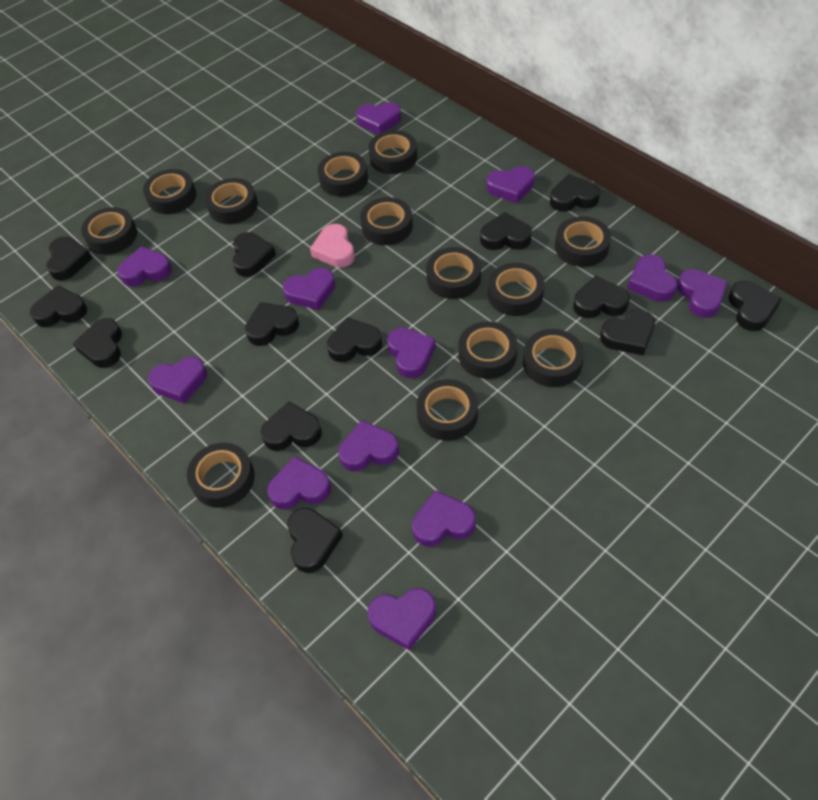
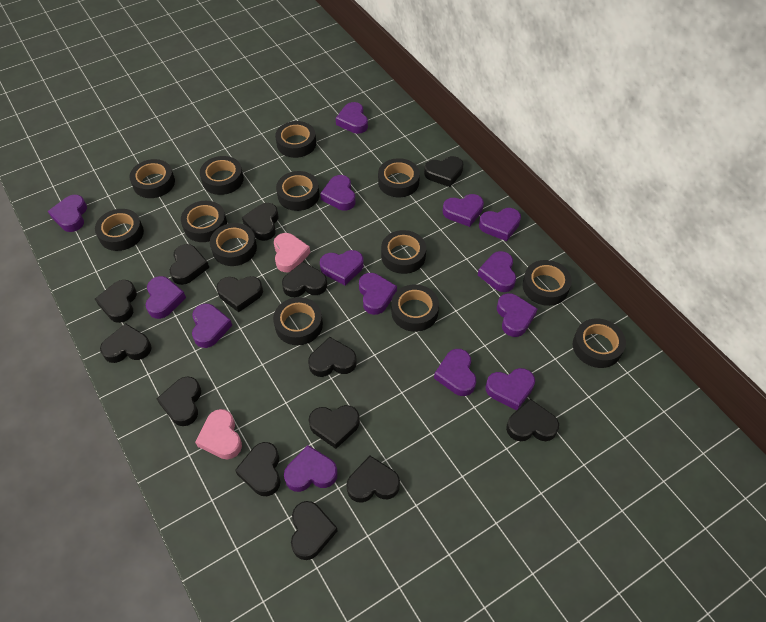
black heart: [30,286,87,327] [46,237,92,280] [73,318,122,368] [232,232,276,277] [245,302,299,346] [261,402,322,451] [287,508,343,573] [327,317,382,362] [480,212,532,250] [550,174,600,212] [573,276,630,318] [600,309,655,355] [729,280,782,331] = 13 -> [95,280,137,323] [100,324,152,363] [157,376,201,426] [170,244,209,285] [216,276,263,312] [235,442,281,496] [242,203,279,241] [282,262,327,297] [291,501,338,560] [308,337,357,377] [309,405,360,449] [346,456,400,503] [424,156,463,187] [506,399,559,441] = 14
pink heart: [310,224,355,268] = 1 -> [195,409,242,459] [274,233,311,272] = 2
purple heart: [117,246,172,286] [148,357,207,403] [267,456,331,509] [283,268,335,310] [338,420,399,471] [356,102,401,134] [368,588,436,651] [387,327,436,378] [412,490,476,546] [486,166,535,203] [627,254,678,302] [677,269,728,318] = 12 -> [48,195,87,232] [145,276,186,319] [192,304,232,348] [284,445,338,492] [320,175,355,211] [320,250,364,285] [336,102,368,134] [359,273,397,315] [434,349,476,396] [443,194,484,227] [478,251,516,292] [479,208,521,241] [485,368,535,410] [497,293,537,337] = 14

